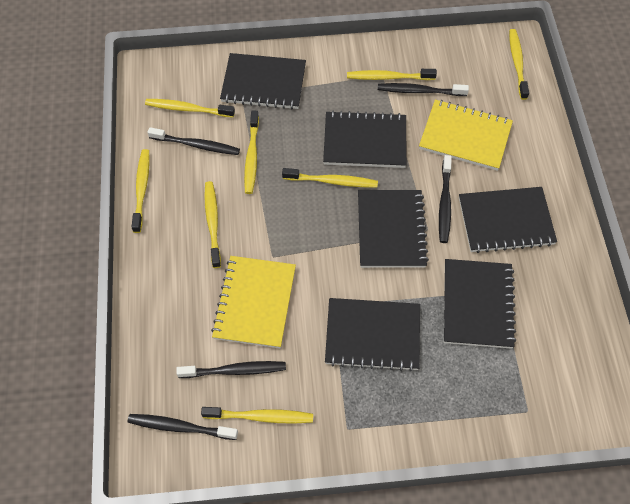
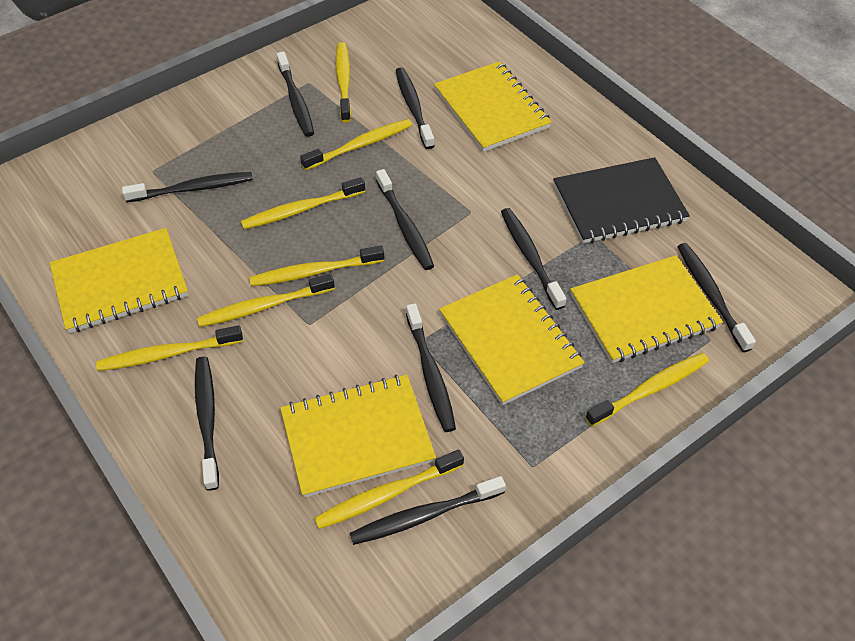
black notebook: [220,53,306,110] [323,111,406,168] [325,298,420,372] [358,190,429,268] [444,259,516,349] [459,187,557,253] = 6 -> [553,157,690,244] = 1
black toothbrush: [127,414,238,440] [148,127,240,155] [177,361,286,378] [378,83,469,96] [439,155,452,243] = 5 -> [122,172,253,202] [195,356,219,491] [277,52,314,137] [350,476,506,545] [376,169,434,270] [395,67,434,149] [406,303,456,432] [501,208,566,310] [677,243,756,352] = 9
yellow notebook: [211,256,296,348] [419,100,513,171] = 2 -> [50,228,188,333] [280,375,436,498] [434,61,552,152] [439,274,585,405] [570,255,723,363] = 5

